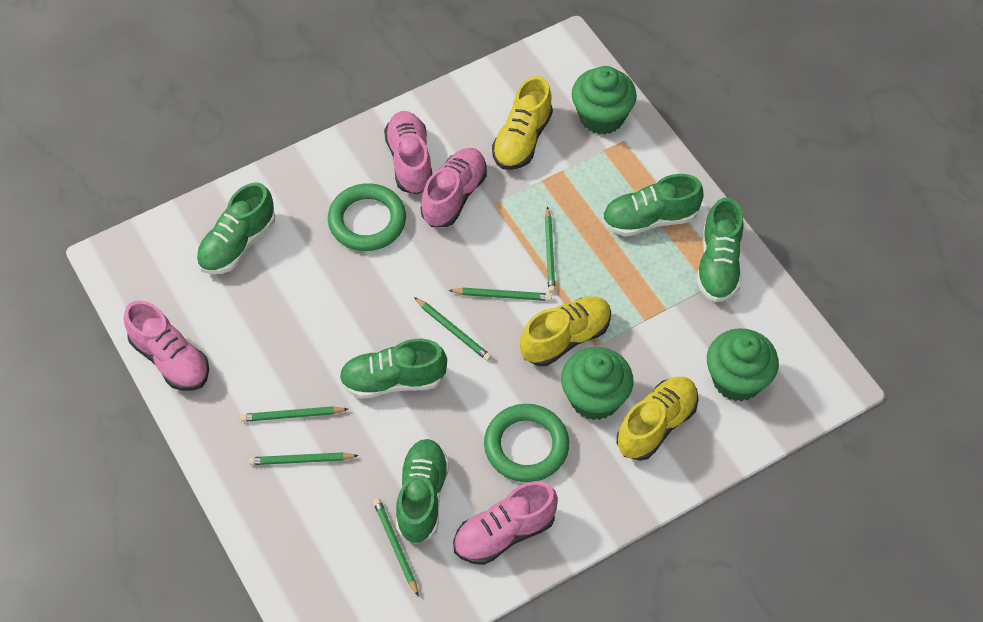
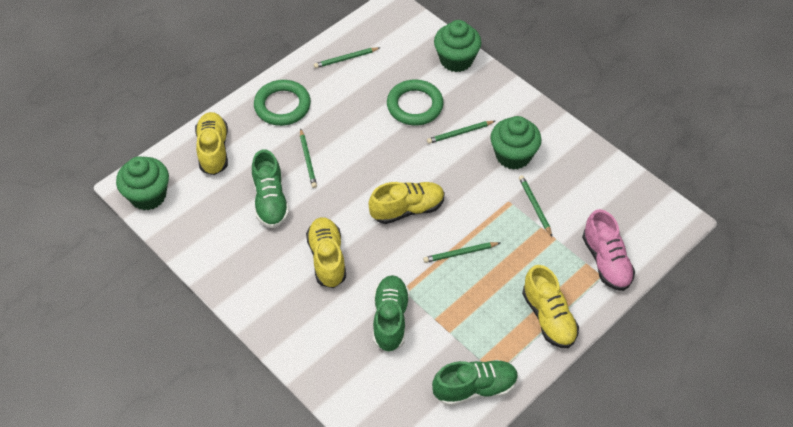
green pencil: [240,406,348,422] [248,452,359,465] [373,498,419,597] [414,297,492,361] [448,288,552,301] [545,206,556,293] = 6 -> [300,128,317,188] [314,47,380,68] [423,242,500,263] [427,121,495,144] [519,175,552,236] = 5
green shoe: [196,182,275,274] [339,339,447,399] [396,439,449,544] [602,174,704,236] [696,197,744,302] = 5 -> [252,150,289,228] [373,275,410,352] [432,360,518,406] = 3
pink shoe: [124,300,209,391] [384,111,432,194] [421,148,487,227] [453,481,558,565] = 4 -> [582,209,635,291] = 1
yellow shoe: [492,76,553,170] [520,296,611,366] [617,377,699,461] = 3 -> [195,112,228,175] [306,217,346,288] [368,182,444,224] [522,265,579,348] = 4

